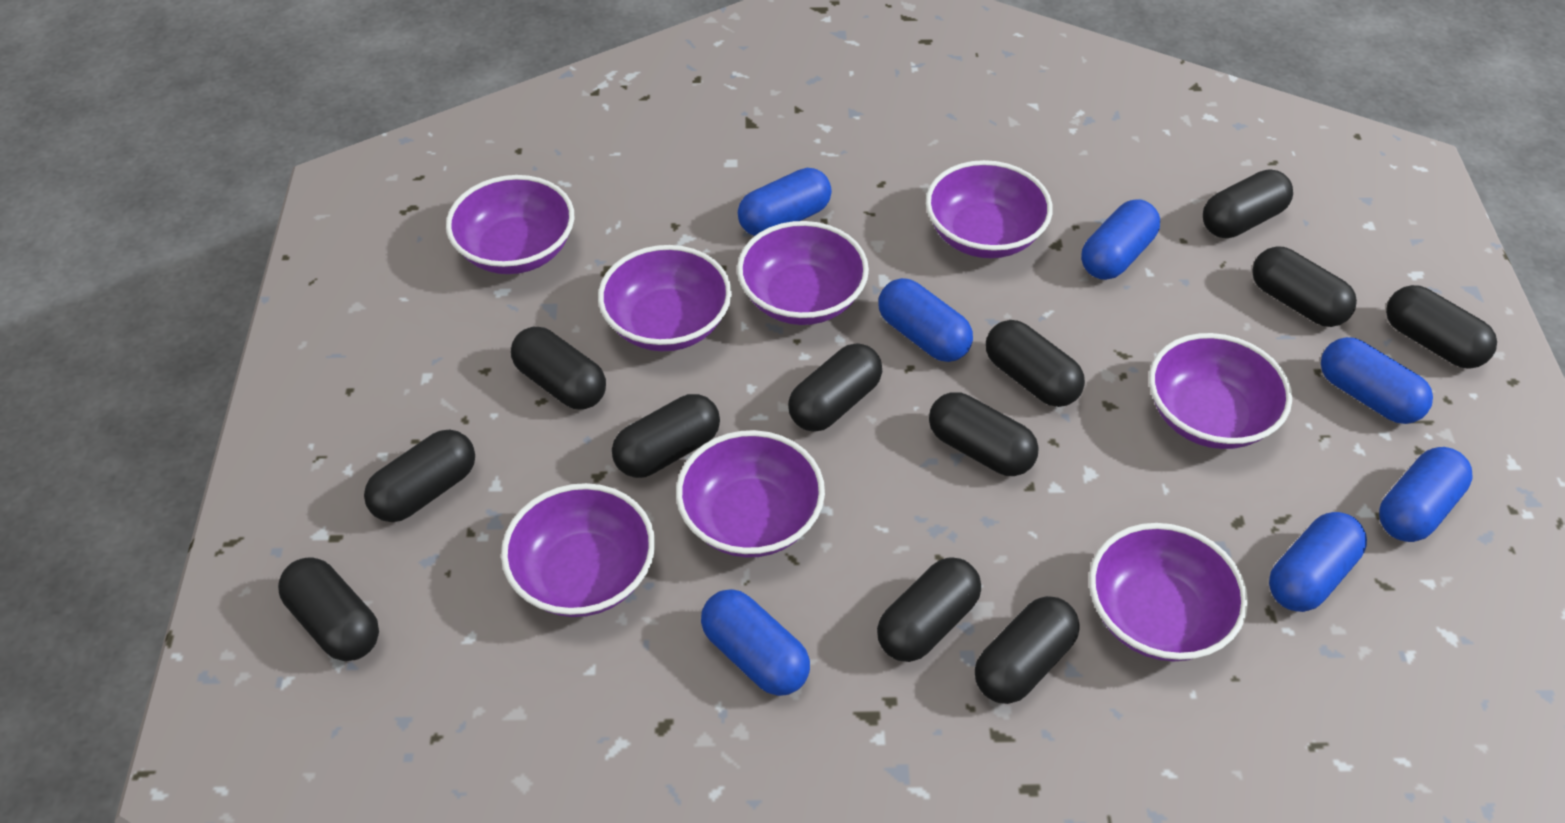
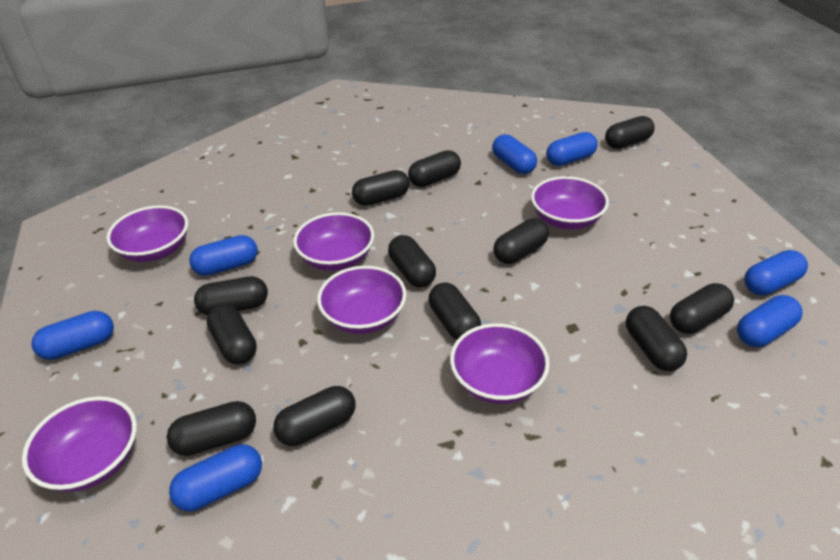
purple bowl: [446,175,574,274] [501,483,655,617] [598,245,732,351] [676,430,825,558] [737,221,869,325] [926,160,1053,258] [1089,523,1248,662] [1149,333,1292,449] = 8 -> [22,396,137,492] [107,205,188,262] [293,212,374,271] [317,266,406,334] [450,323,550,404] [531,176,609,229] = 6

